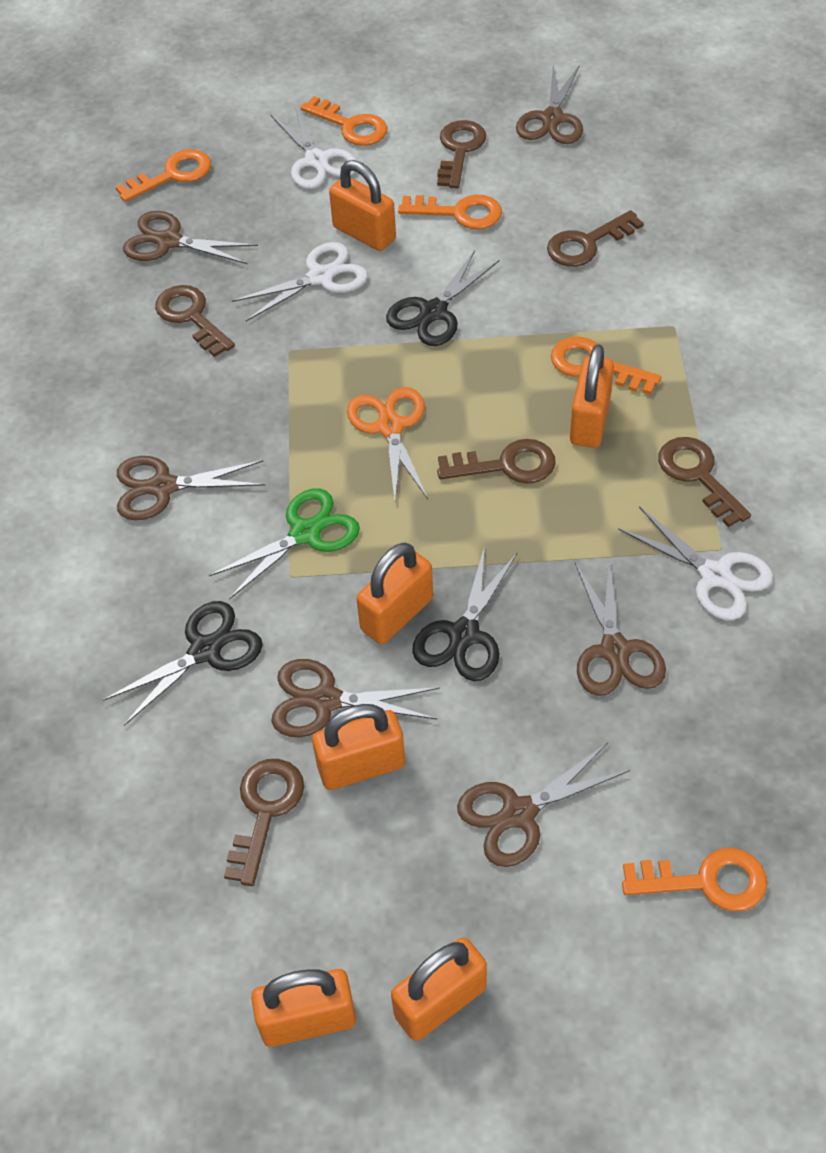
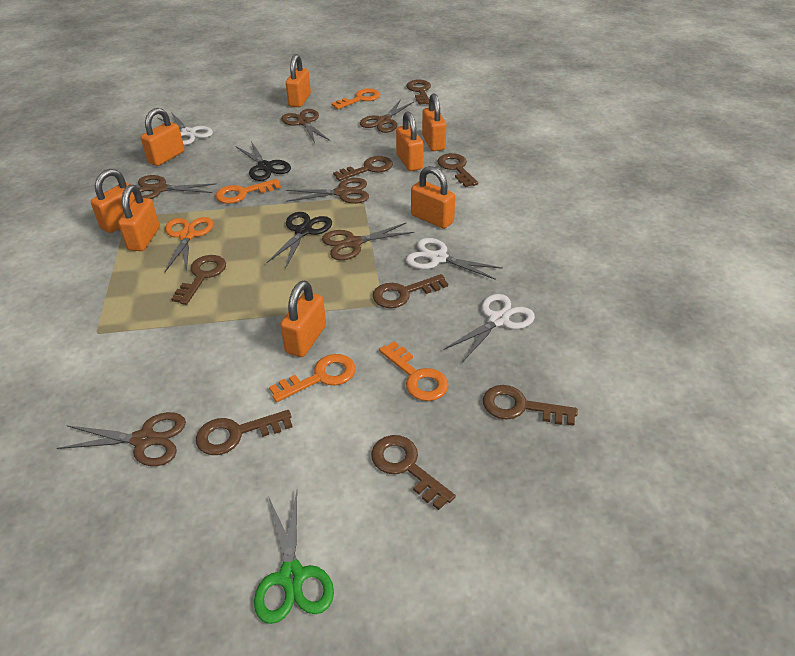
black scissors: [103,601,263,726] [386,250,499,346] [412,545,518,681] = 3 -> [236,142,291,181] [266,212,332,269] = 2
brown key: [155,285,235,357] [224,759,304,886] [437,120,486,189] [437,439,556,484] [547,210,644,267] [658,437,751,527] = 6 -> [171,255,226,305] [196,410,293,455] [333,156,393,181] [371,435,456,510] [373,274,448,308] [406,80,431,105] [437,153,478,187] [483,385,578,426] = 8
orange key: [116,149,211,202] [300,96,387,146] [398,195,502,229] [551,337,661,395] [622,848,767,912] = 5 -> [215,179,281,204] [269,354,356,402] [331,88,380,109] [379,341,449,401] = 4
orange padlock: [251,969,356,1047] [312,704,405,790] [329,160,396,251] [356,543,433,644] [391,937,487,1041] [570,344,614,448] = 6 -> [91,169,135,233] [118,185,160,251] [141,108,185,166] [280,281,326,357] [286,54,311,107] [396,111,424,171] [411,166,455,229] [422,93,446,151] = 8

